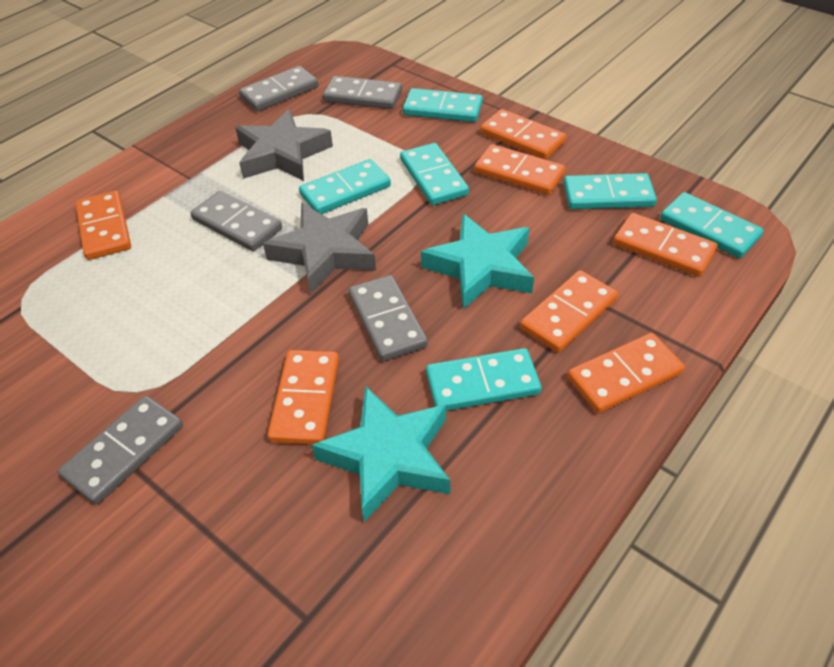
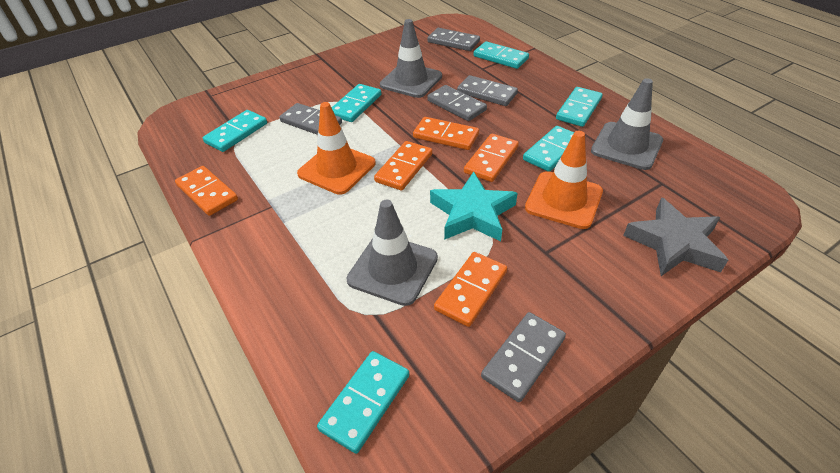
grey star: [235,109,333,181] [263,203,376,294] = 2 -> [623,197,728,276] = 1
grey traffic cone: none = 0 -> [347,200,438,306] [380,19,442,98] [591,78,663,170] = 3
orange domino: [76,191,131,260] [268,350,339,445] [474,144,565,195] [480,109,566,160] [520,270,618,353] [568,333,685,413] [613,213,718,277] = 7 -> [175,166,238,216] [374,141,432,191] [413,117,479,150] [434,252,507,327] [464,134,519,182] = 5
orange traffic cone: none = 0 -> [297,102,376,195] [525,131,603,229] = 2
turquoise star: [312,386,450,522] [421,214,534,309] = 2 -> [430,172,517,241] = 1

